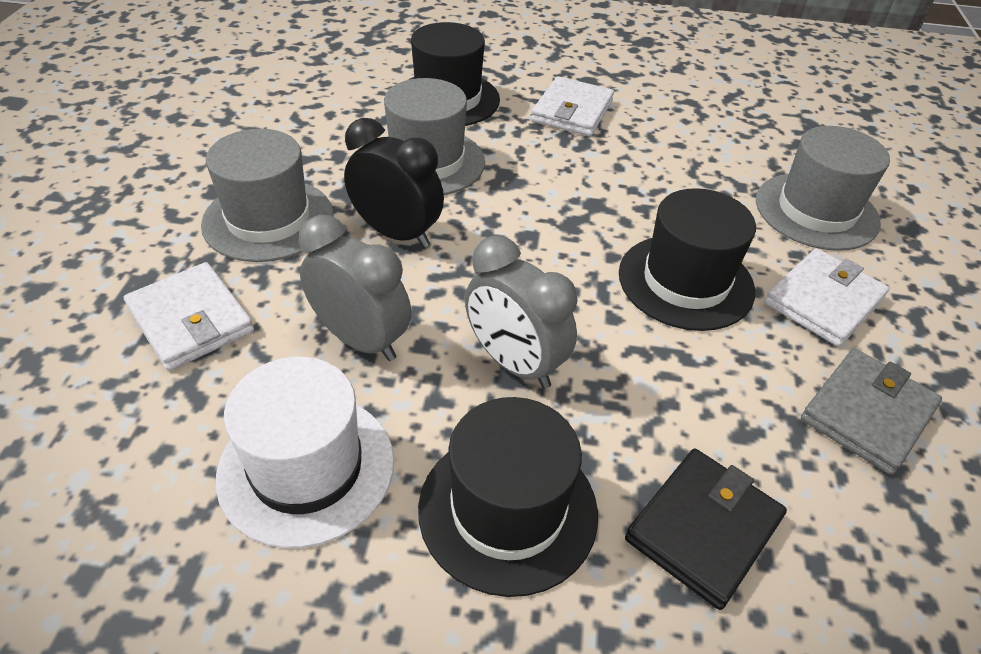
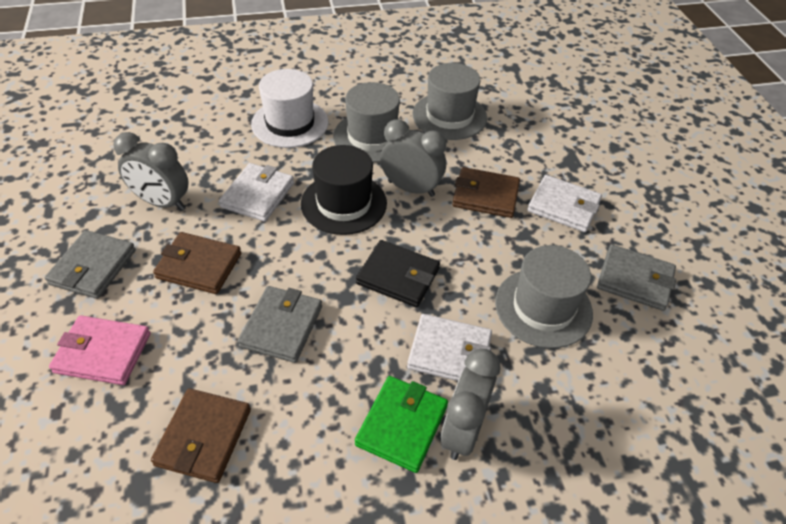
black clock: [344,118,444,248] = 1 -> none = 0
black hat: [409,22,500,126] [418,397,598,597] [619,188,756,331] = 3 -> [301,145,387,235] = 1
brown wallet: none = 0 -> [151,388,251,483] [153,232,241,294] [452,167,520,218] = 3
green wallet: none = 0 -> [355,376,448,473] = 1
grey clock: [299,215,411,361] [465,235,578,389] = 2 -> [113,132,189,210] [380,119,446,197] [441,349,500,460] = 3
grey wallet: [801,348,942,475] = 1 -> [45,230,136,299] [238,286,322,363] [597,244,676,311] = 3
pink wallet: none = 0 -> [49,315,151,385] = 1

